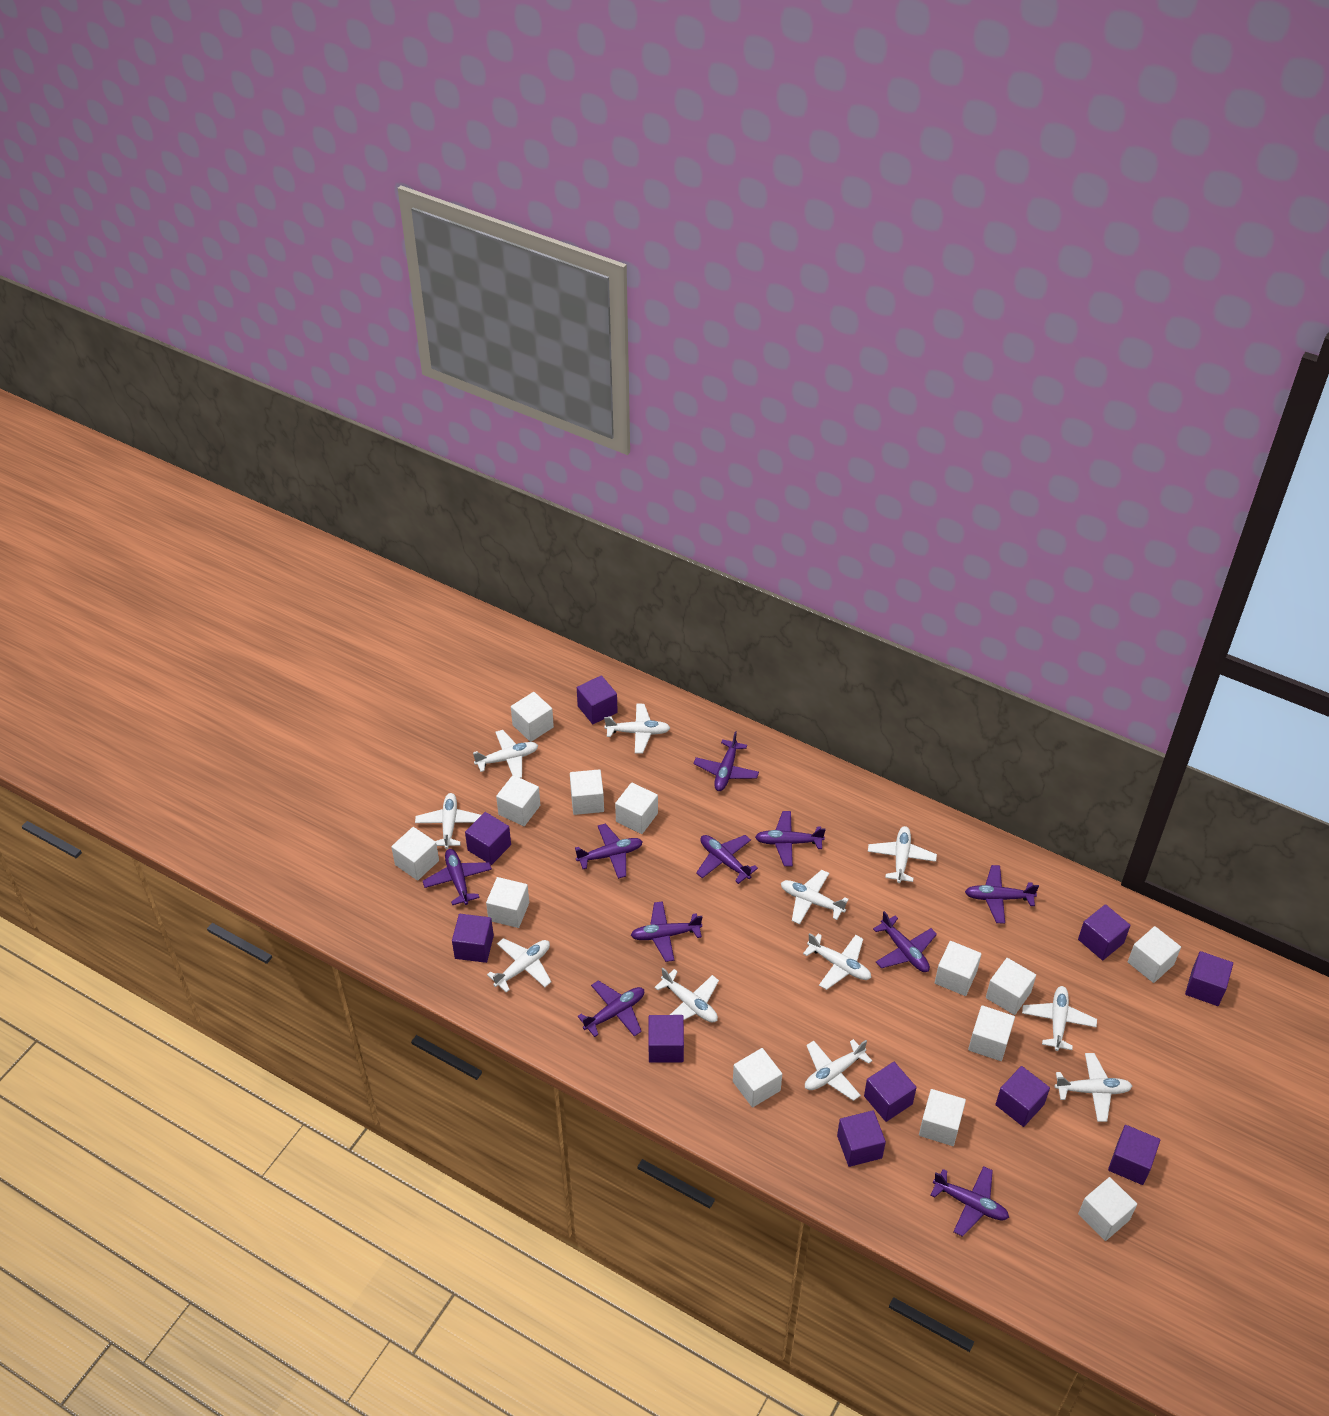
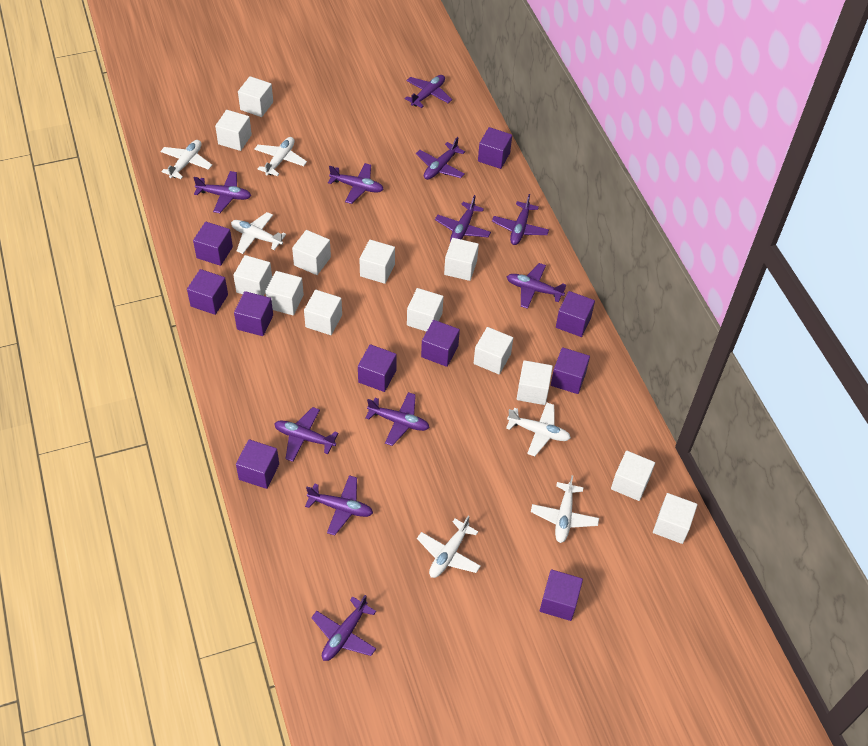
purple plane: [423,849,492,905] [575,823,643,879] [577,980,644,1037] [631,901,702,962] [693,731,759,791] [696,835,758,884] [755,811,826,866] [873,911,937,972] [930,1166,1009,1237] [965,865,1039,924] = 10 -> [193,171,251,213] [274,407,338,462] [305,475,373,535] [311,595,376,661] [328,163,384,204] [365,392,430,446] [405,75,452,108] [416,137,465,180] [435,195,491,242] [492,194,549,245] [507,263,566,309] = 11
white plane: [415,793,481,849] [473,730,538,778] [487,938,551,992] [604,704,670,754] [654,968,719,1023] [781,870,849,924] [803,933,871,990] [805,1039,872,1101] [868,826,937,883] [1022,986,1097,1051] [1055,1053,1132,1122] = 11 -> [160,140,212,179] [231,212,286,254] [254,137,307,176] [417,516,481,578] [506,403,571,456] [531,475,599,543] = 6

